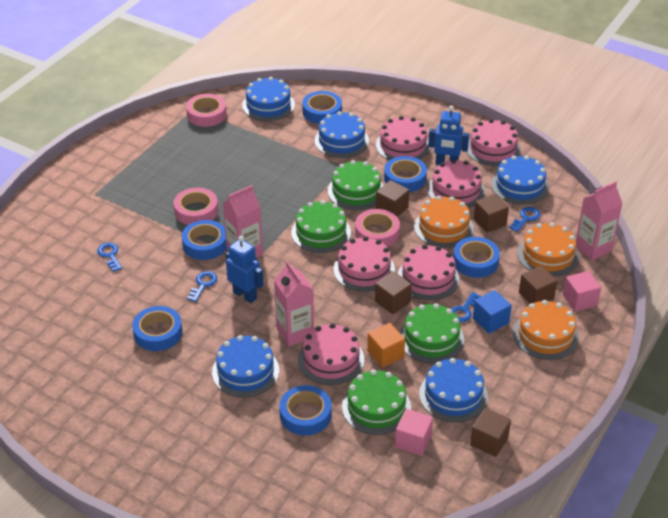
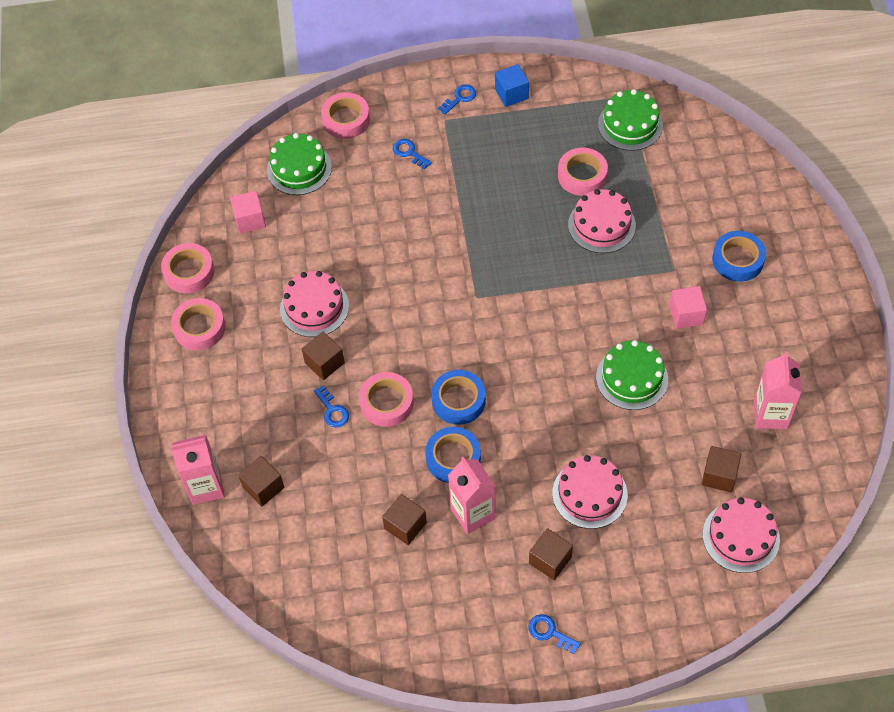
blue cake: [212,335,279,397] [242,77,295,121] [315,111,369,158] [419,358,488,422] [491,155,549,205] = 5 -> none = 0
blue robot: [226,236,264,303] [428,106,469,165] = 2 -> none = 0
blue tape: [132,306,183,351] [182,220,227,260] [279,385,332,435] [302,91,342,124] [384,156,427,192] [453,237,500,278] = 6 -> [425,427,481,483] [431,370,486,425] [712,231,766,282] = 3
green cake: [291,200,351,253] [328,160,384,210] [342,370,411,435] [400,303,464,363] = 4 -> [267,133,332,195] [596,340,668,410] [598,89,663,151] = 3
orange cake: [414,196,474,248] [513,300,579,360] [517,223,579,277] = 3 -> none = 0
orange cube: [367,323,405,368] = 1 -> none = 0
pink cake: [298,323,364,385] [333,236,395,292] [376,116,431,160] [398,245,459,300] [427,159,485,208] [467,119,521,166] = 6 -> [280,271,349,337] [552,455,628,529] [568,189,636,253] [702,497,780,573] = 4
pink tape: [174,188,218,225] [186,94,227,127] [355,209,400,247] = 3 -> [161,243,214,294] [171,298,226,350] [321,92,370,139] [359,372,414,427] [558,148,608,196] = 5

